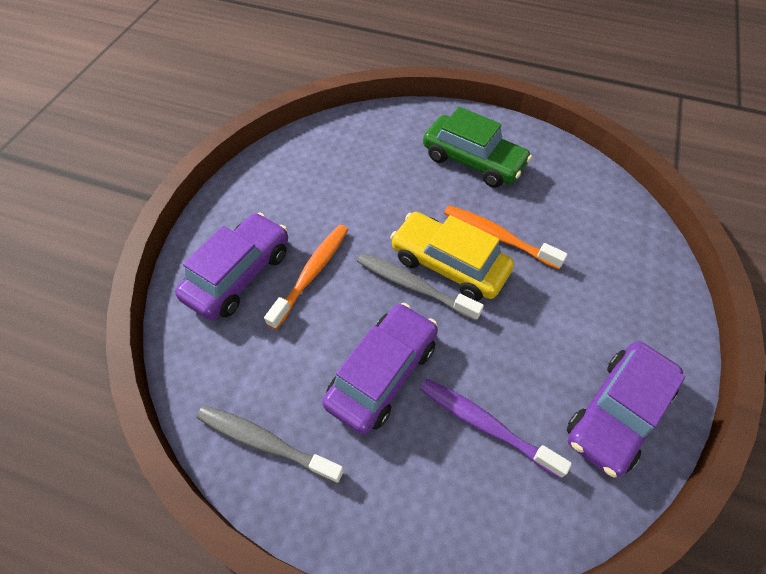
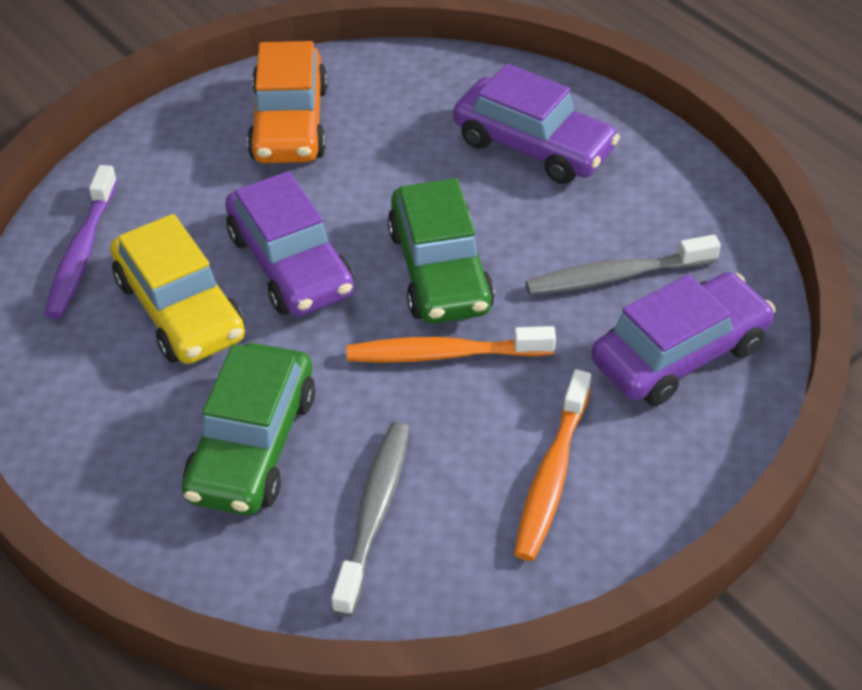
green car: [423,107,532,188] = 1 -> [182,343,315,515] [387,178,495,324] = 2
orange car: none = 0 -> [247,41,328,163] = 1

